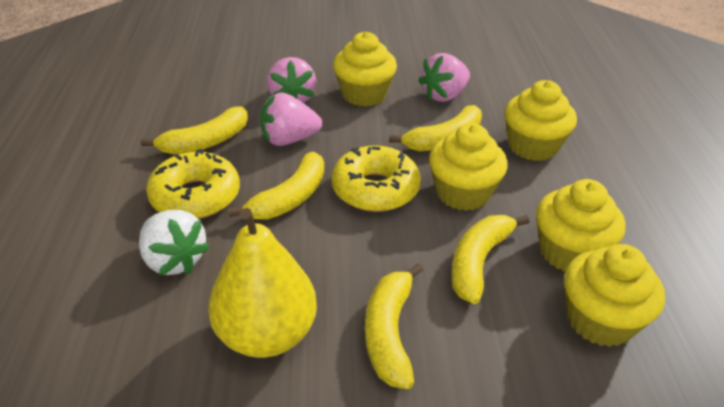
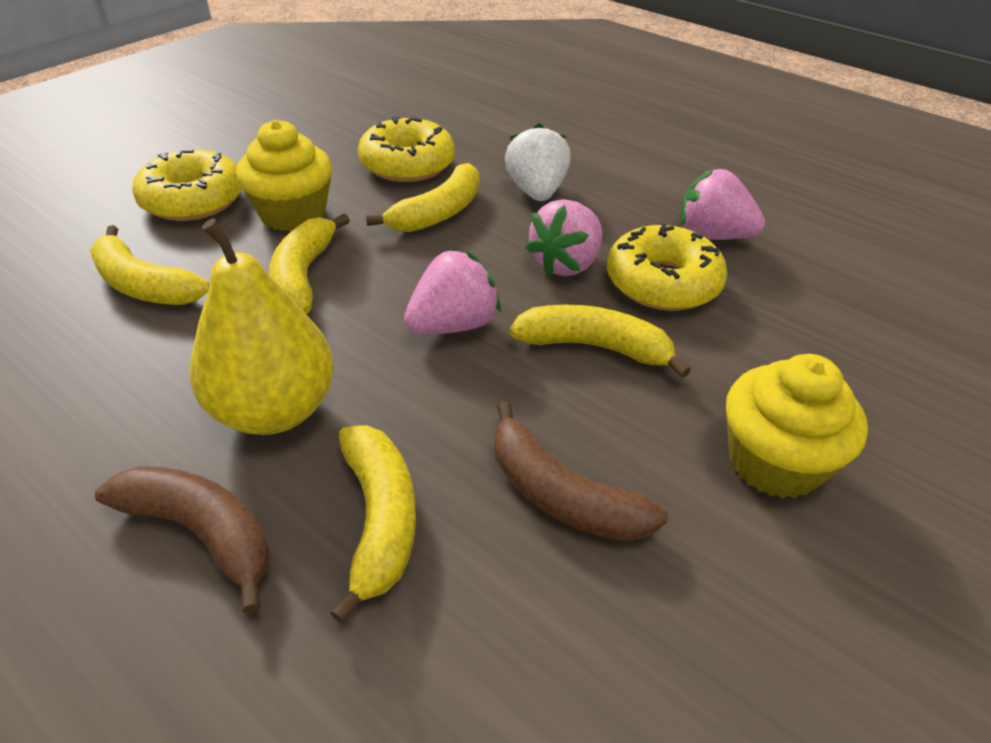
brown banana: none = 0 -> [95,466,269,614] [494,401,668,542] = 2
yellow cupcake: [333,32,397,107] [429,123,508,211] [505,80,577,161] [536,179,626,272] [564,244,665,347] = 5 -> [236,120,332,231] [726,354,868,498] = 2
yellow donut: [146,149,240,219] [331,145,421,212] = 2 -> [132,150,242,221] [358,116,455,182] [607,224,727,311] = 3

